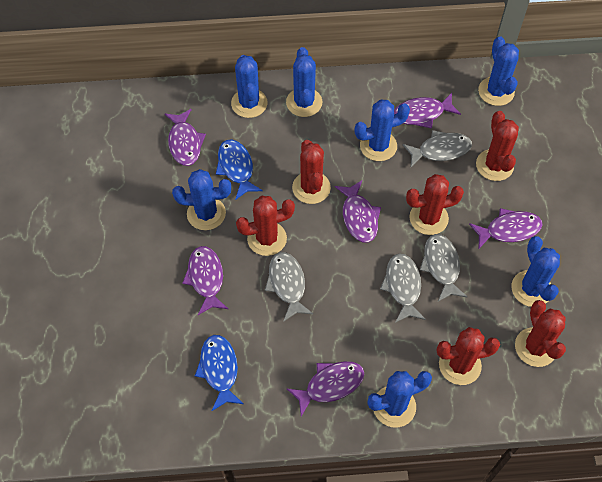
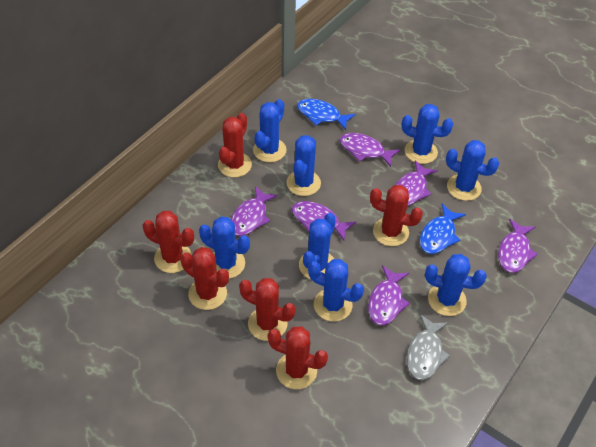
blue cactus: [172,169,231,230] [231,55,268,118] [286,47,322,117] [354,99,410,161] [367,371,432,427] [478,36,519,106] [511,236,560,307] = 7 -> [199,217,250,279] [253,99,287,162] [287,135,321,196] [299,213,336,279] [308,259,364,321] [401,104,453,164] [425,254,487,316] [446,140,499,201] = 8
grey fish: [265,252,313,322] [380,253,426,323] [402,130,472,167] [420,234,468,302] = 4 -> [407,314,450,380] = 1

